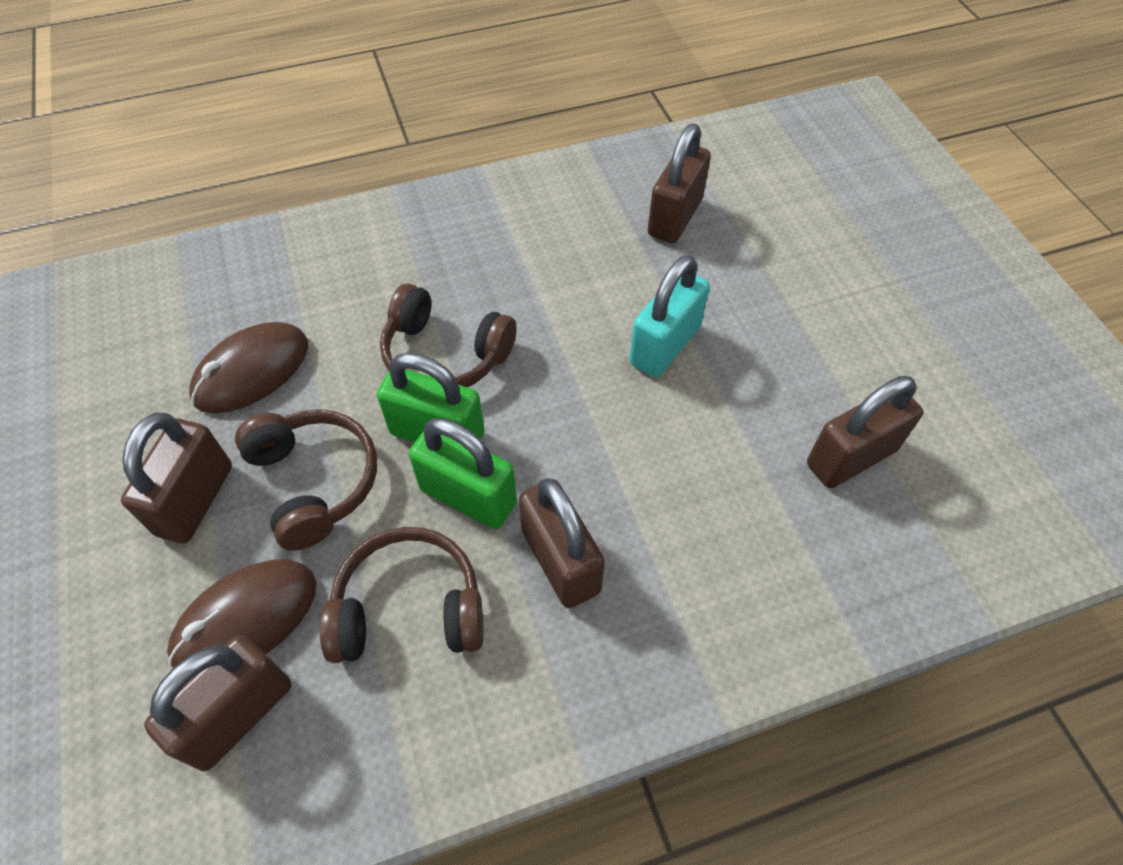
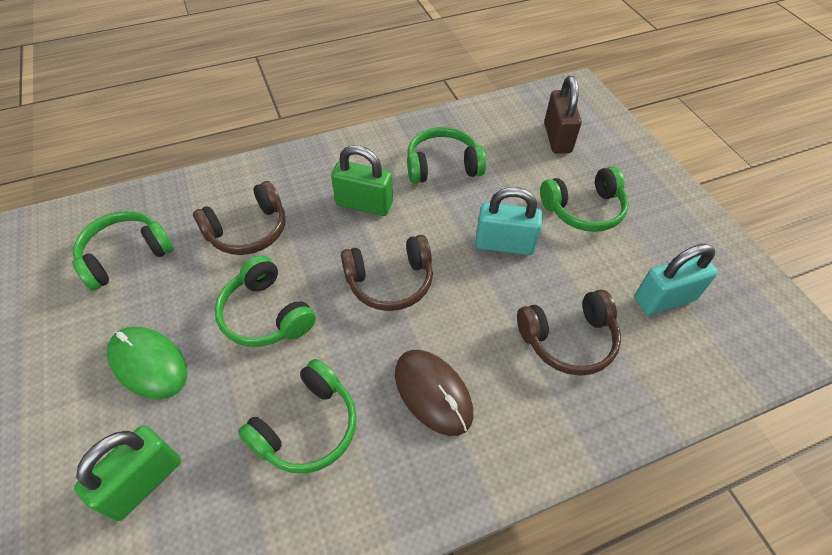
brown mouse: [167,559,316,668] [189,322,308,413] = 2 -> [395,350,473,436] = 1
brown padlock: [121,413,232,543] [144,635,291,771] [519,478,605,608] [648,124,711,243] [807,376,923,488] = 5 -> [544,76,582,154] = 1
green headphones: none = 0 -> [72,211,174,291] [215,255,316,347] [238,359,357,474] [407,127,486,184] [540,166,629,232] = 5
green mouse: none = 0 -> [107,327,187,399] = 1
turquoise padlock: [630,255,710,378] = 1 -> [475,187,542,255] [634,244,718,315] = 2

